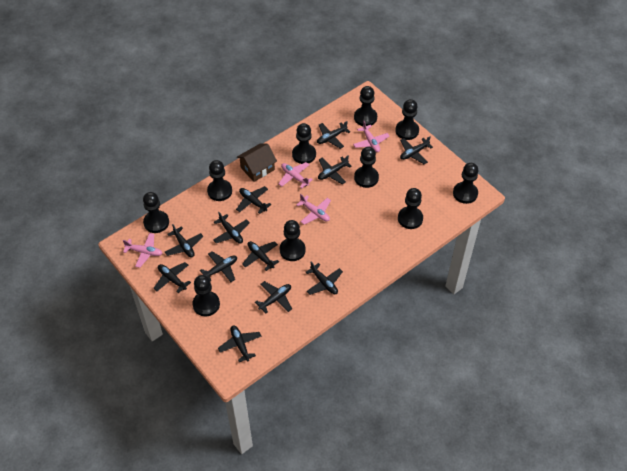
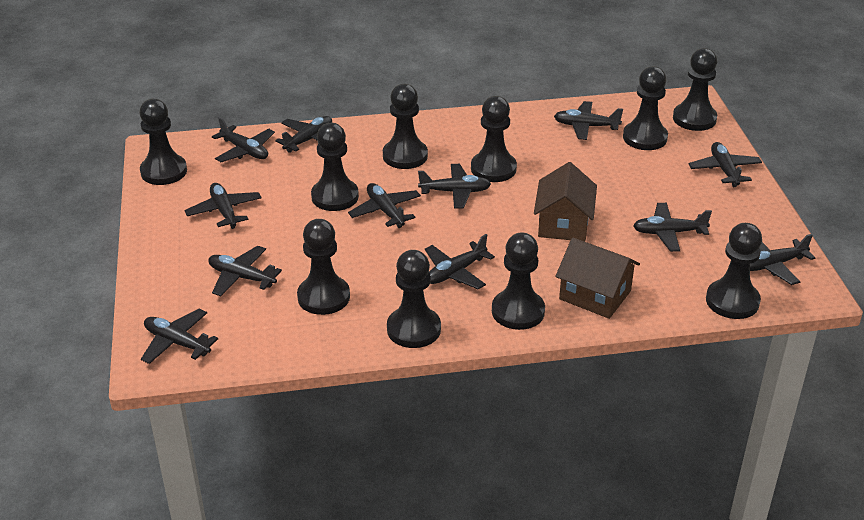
brown house: [237,143,277,182] = 1 -> [534,162,597,242] [555,237,640,319] = 2
pink plane: [123,233,163,268] [279,162,313,189] [296,194,331,225] [353,120,390,152] = 4 -> none = 0

